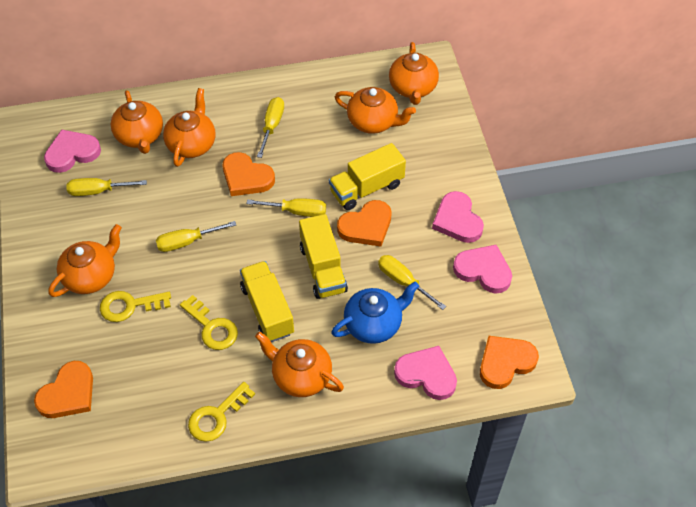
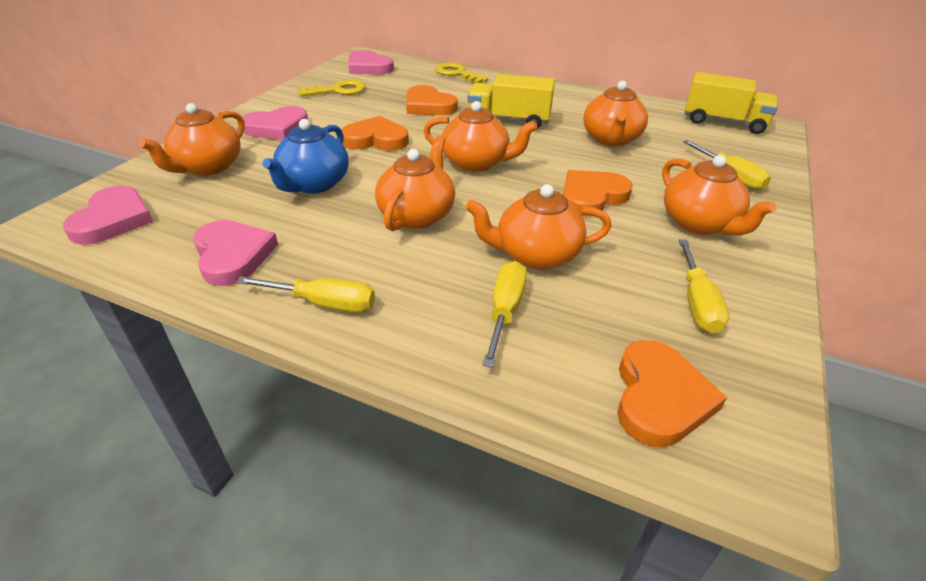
yellow key: [100,291,171,322] [180,295,238,350] [188,382,255,442] = 3 -> [299,80,366,96] [435,62,488,83] = 2
yellow screwdriver: [66,178,147,196] [156,221,236,252] [246,198,326,217] [257,97,284,158] [378,255,446,310] = 5 -> [236,276,375,312] [482,261,527,368] [679,239,729,334] [683,140,771,190] = 4
yellow truck: [240,261,294,342] [299,214,348,299] [329,143,406,210] = 3 -> [468,74,555,129] [685,72,778,134] = 2

